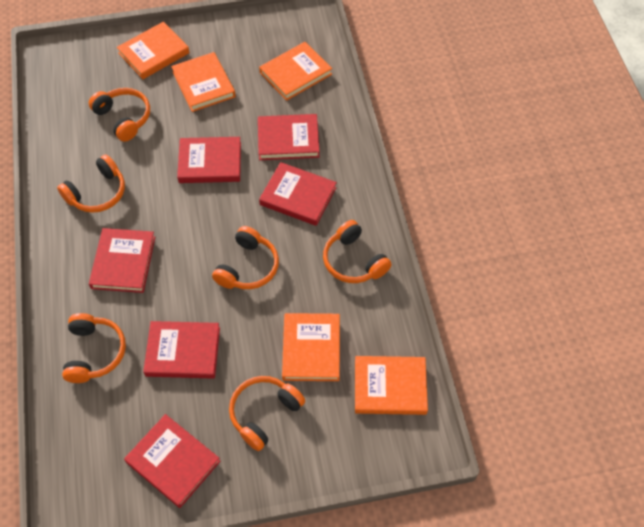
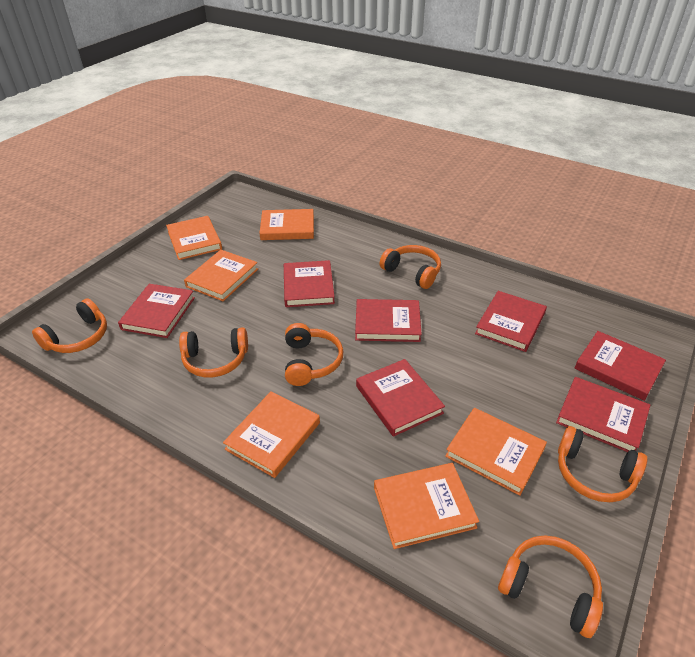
orange book: [117,22,189,79] [171,52,236,112] [259,42,332,101] [282,313,340,381] [355,356,428,415] = 5 -> [166,216,222,260] [184,250,258,301] [223,391,320,478] [259,209,314,240] [374,463,479,549] [445,408,547,496] = 6
red book: [89,228,155,293] [124,414,221,508] [143,321,220,379] [177,137,241,183] [258,114,320,160] [259,162,337,226] = 6 -> [118,284,195,338] [284,260,335,307] [355,299,422,342] [356,359,445,437] [475,291,547,352] [556,377,650,452] [575,331,666,401] = 7

